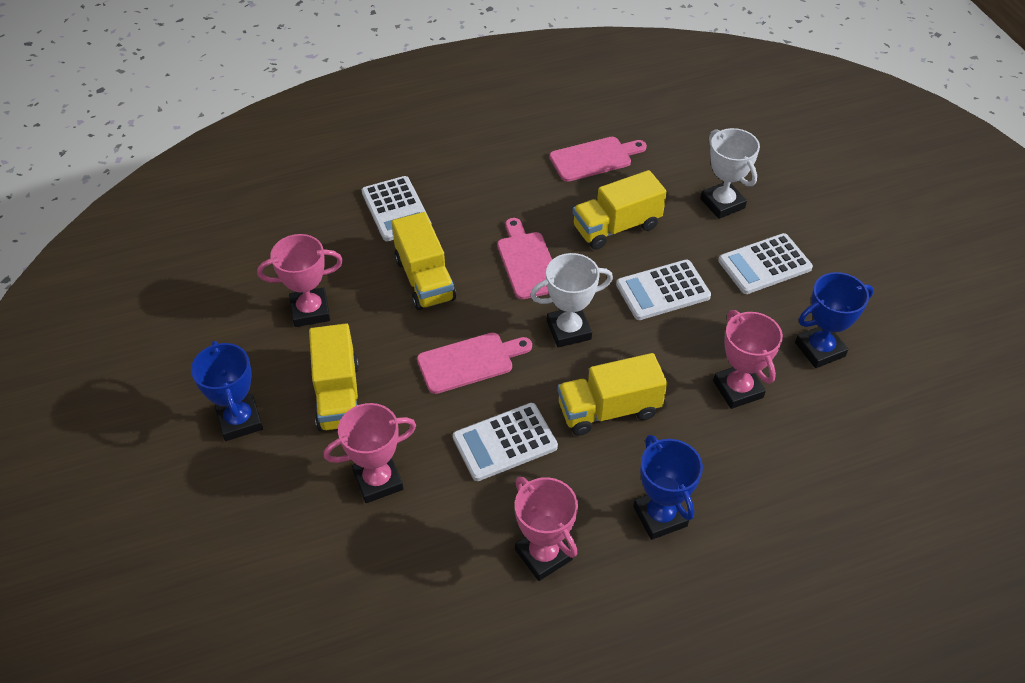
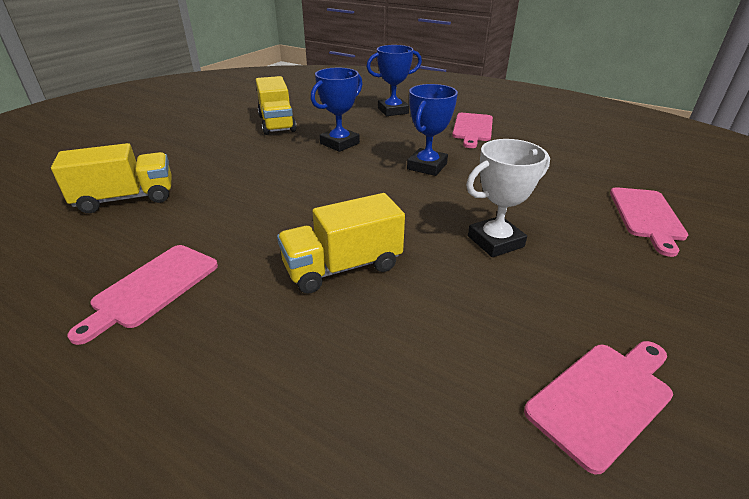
pink cutting board: [417,332,532,394] [497,218,552,299] [550,137,647,182] = 3 -> [67,245,218,345] [452,113,493,148] [524,341,673,474] [610,187,688,257] = 4
pink trophy: [257,234,343,327] [324,403,416,503] [515,477,578,581] [713,310,783,409] = 4 -> none = 0
white calculator: [362,176,432,241] [453,403,558,481] [616,259,711,320] [718,233,813,294] = 4 -> none = 0
white trophy: [530,253,613,347] [700,128,760,219] = 2 -> [466,139,550,257] = 1
yellow truck: [309,323,359,432] [392,212,456,310] [558,353,667,436] [573,170,667,250] = 4 -> [51,143,172,213] [256,76,296,135] [277,193,405,294] = 3

